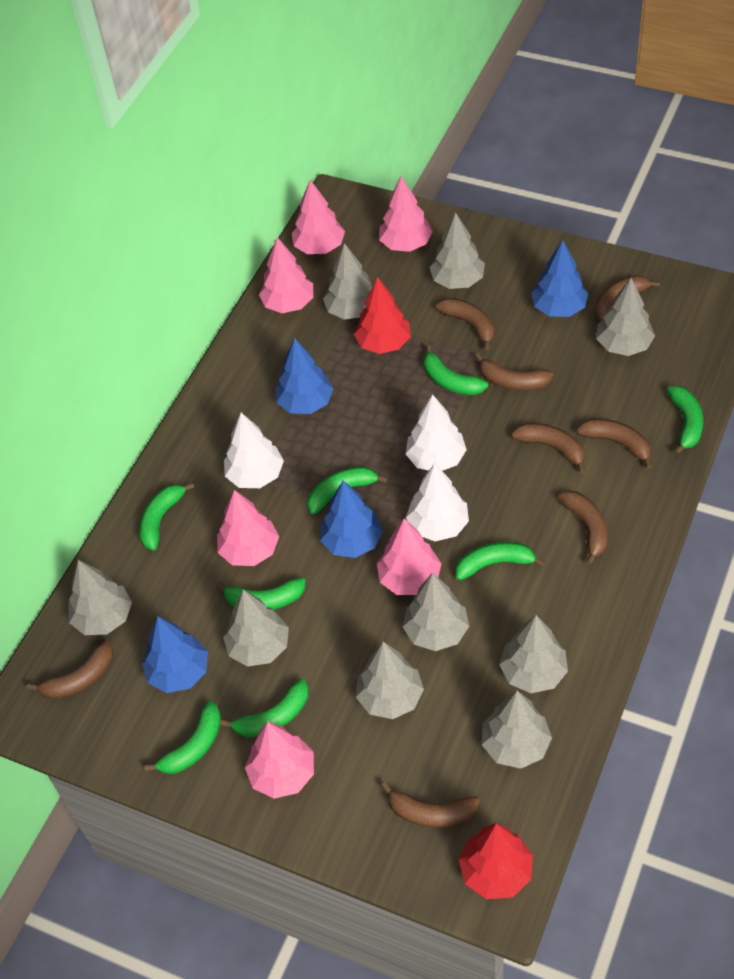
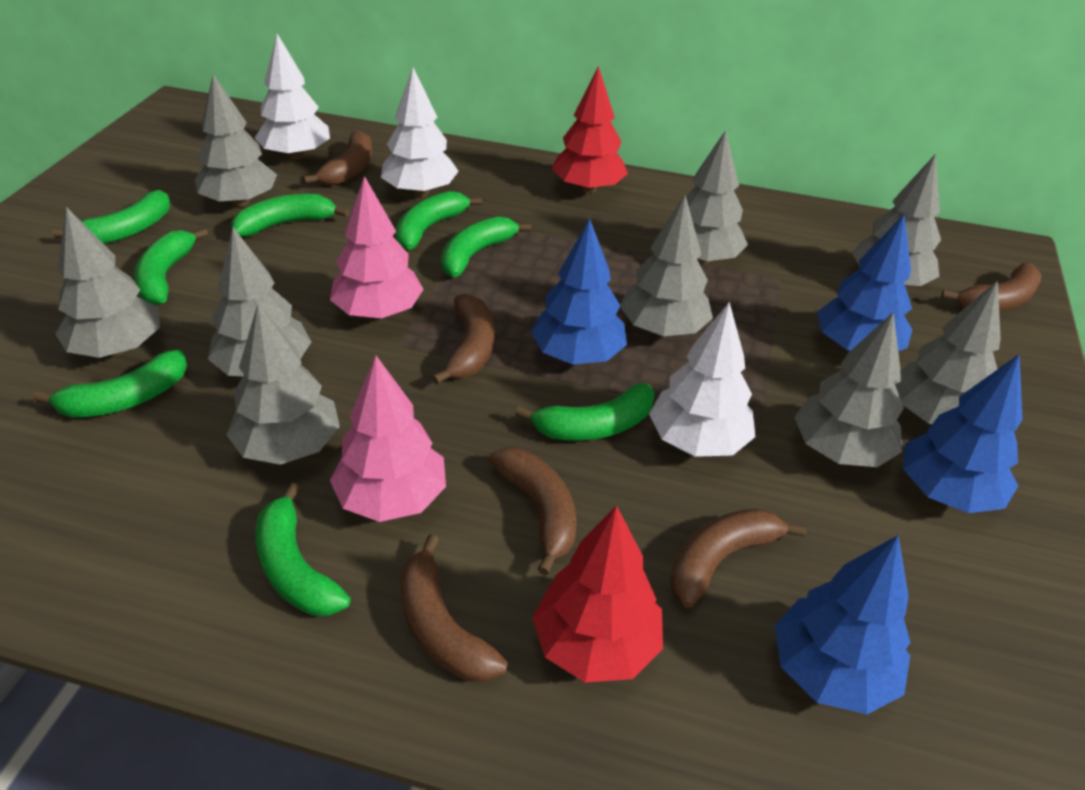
brown banana: [26,640,113,699] [381,782,480,827] [436,298,494,350] [475,353,554,390] [511,423,586,473] [558,491,608,565] [576,419,652,469] [594,276,660,321] = 8 -> [303,130,372,185] [400,534,508,682] [432,294,495,384] [489,447,577,575] [670,508,807,608] [941,263,1042,311] = 6
pink tree: [217,490,279,566] [245,722,314,799] [259,237,313,313] [292,180,345,254] [377,518,441,595] [379,176,433,252] = 6 -> [330,176,424,319] [330,356,446,522] = 2

